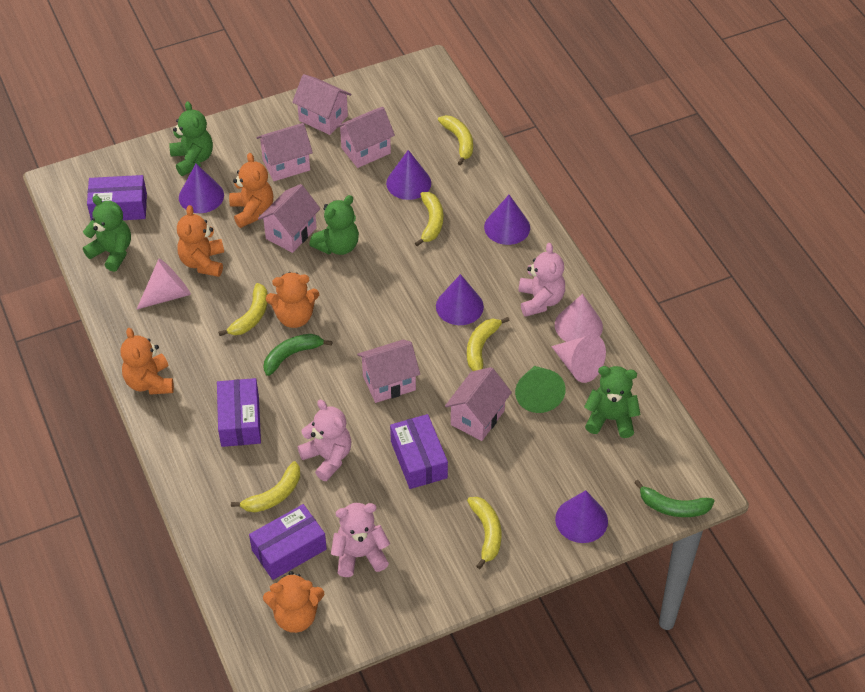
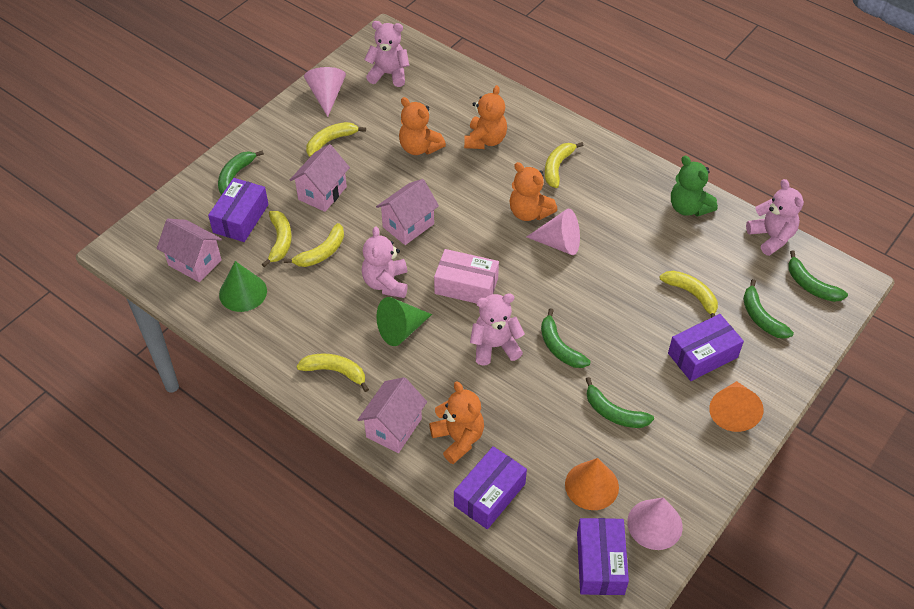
green banana: [264,334,332,376] [634,480,714,517] = 2 -> [218,151,264,195] [541,308,591,368] [586,377,654,428] [743,279,794,339] [788,250,848,302] = 5
green cone: [515,366,566,413] = 1 -> [219,261,267,312] [376,297,432,346] = 2
green teddy bear: [83,196,131,272] [169,101,213,176] [309,195,359,255] [584,366,640,438] = 4 -> [671,156,718,217] = 1
orange cone: none = 0 -> [565,458,619,510] [709,381,763,432] = 2
orange teddy bear: [120,328,174,395] [177,205,224,277] [229,153,273,228] [263,571,324,633] [266,272,319,328] = 5 -> [399,97,446,155] [429,381,484,464] [464,85,507,149] [509,162,558,221] = 4
pink box: none = 0 -> [434,249,499,303] = 1
pink house: [256,123,313,181] [258,184,321,253] [292,74,351,135] [336,107,395,168] [357,340,420,403] [445,367,512,441] = 6 -> [157,219,222,282] [290,144,350,212] [358,377,427,453] [376,179,439,245] = 4
pink teddy bear: [298,400,351,481] [331,503,390,577] [518,243,565,317] = 3 -> [362,227,408,298] [364,21,409,87] [470,294,525,366] [746,179,804,256] = 4
purple cone: [179,164,224,213] [386,150,431,200] [436,274,484,325] [484,195,530,245] [555,490,608,543] = 5 -> none = 0

